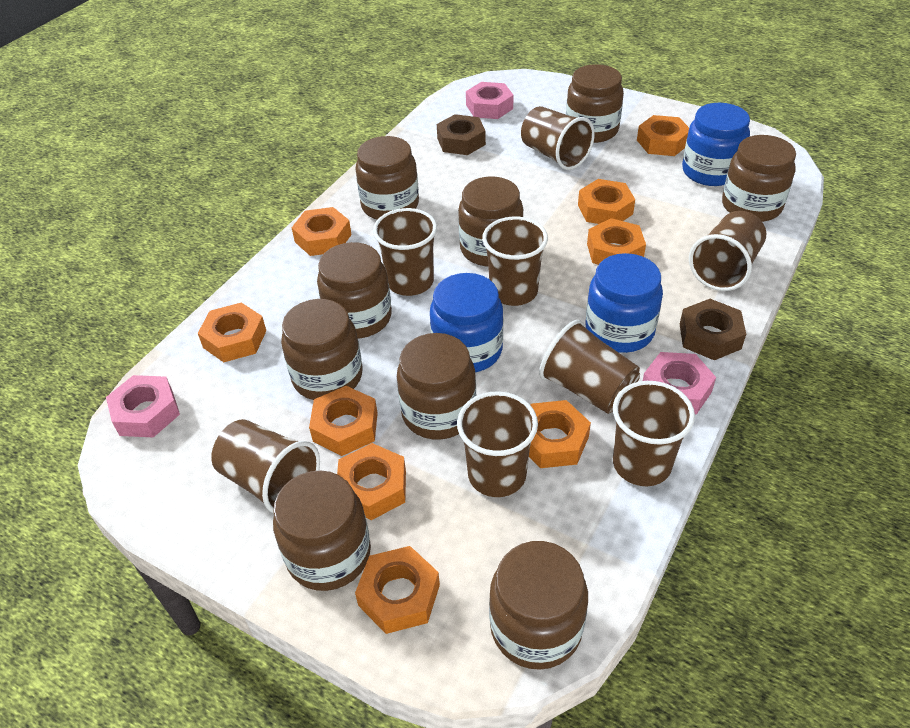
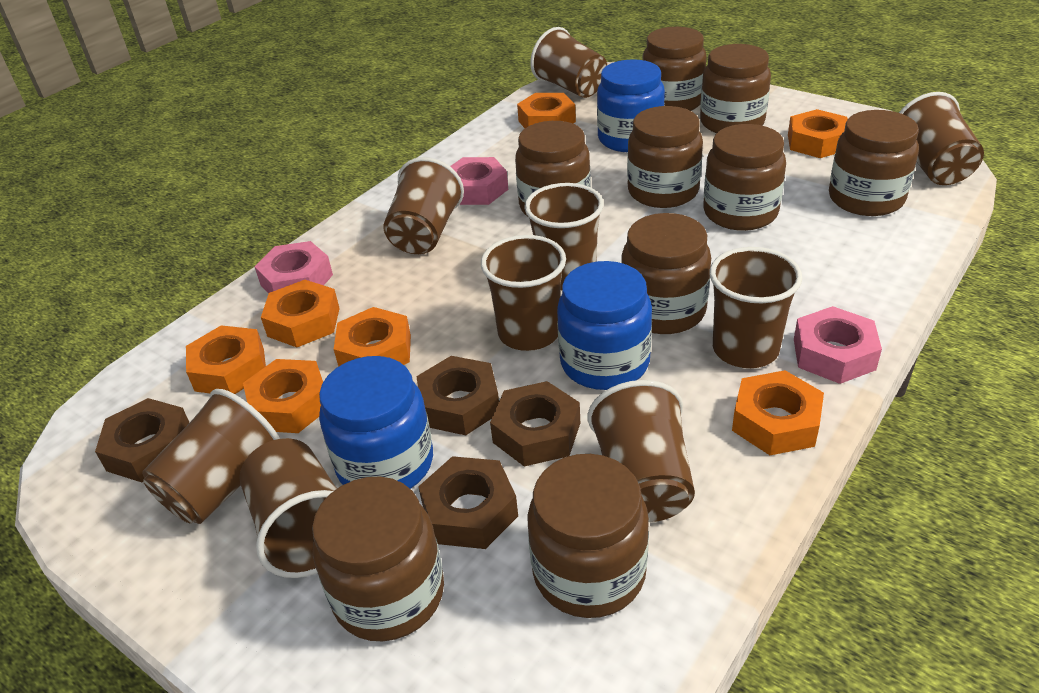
brown cup: [211,419,320,513] [373,208,437,296] [457,391,538,497] [482,217,548,306] [521,106,595,170] [539,320,640,414] [613,381,695,486] [689,211,766,291] = 8 -> [142,389,280,524] [239,438,337,578] [384,157,464,254] [481,235,566,351] [524,183,604,290] [530,27,607,98] [588,380,695,522] [710,247,802,368] [899,92,984,185] = 9
brown nut: [437,114,486,155] [680,299,746,360] = 2 -> [95,398,190,482] [416,356,499,435] [418,456,518,549] [490,381,580,466] = 4
orange nut: [198,303,266,362] [292,207,352,256] [309,386,378,456] [337,443,406,520] [355,546,440,634] [529,400,591,468] [578,179,635,224] [587,218,646,265] [637,115,689,156] = 9 -> [186,325,266,394] [243,359,323,433] [261,280,340,347] [334,307,411,367] [517,93,576,128] [732,370,824,455] [788,109,848,158] = 7

